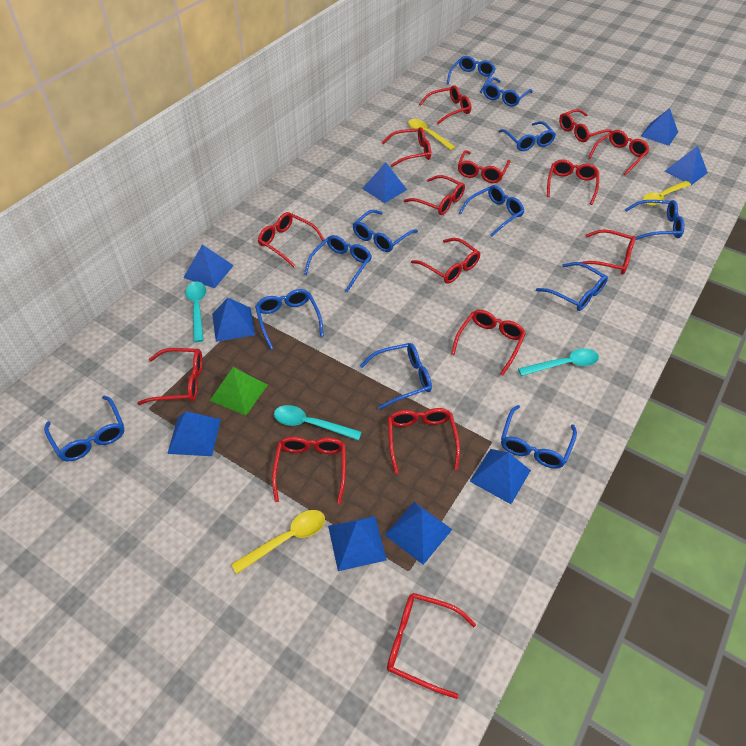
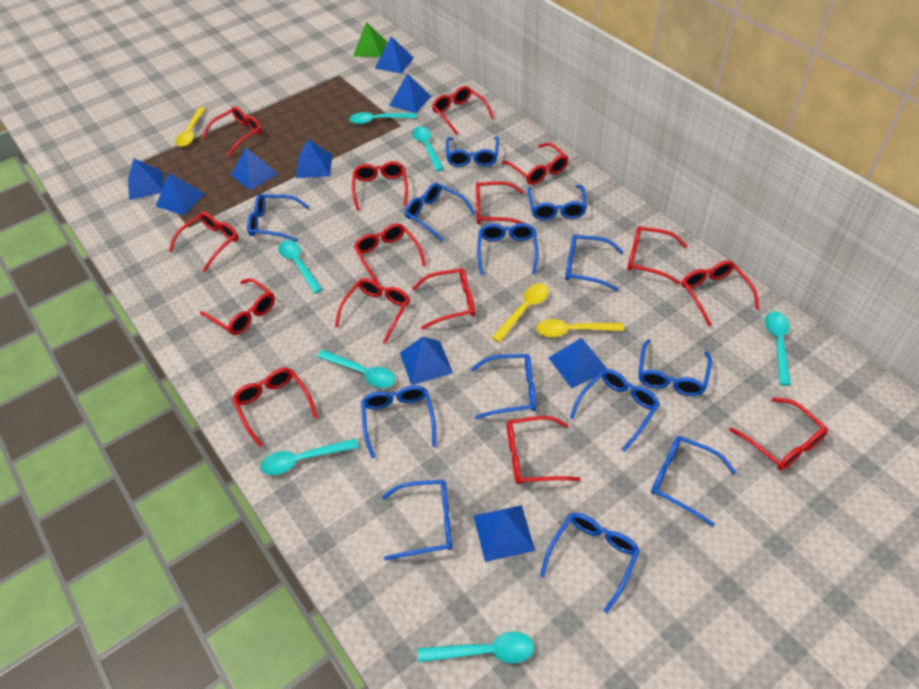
blue glasses: [44,396,125,461] [255,289,324,350] [304,235,372,292] [353,210,418,252] [360,343,432,410] [446,56,496,93] [459,185,524,237] [483,77,533,107] [498,121,556,151] [501,405,577,469] [536,262,608,311] [625,200,685,240] = 12 -> [247,194,309,242] [361,385,436,458] [382,480,452,561] [405,183,475,241] [446,137,499,167] [471,354,536,419] [477,223,538,275] [527,185,587,220] [540,513,640,613] [565,234,624,291] [569,369,660,452] [638,339,712,396] [651,436,737,527] = 13
turquoise spoon: [185,281,206,342] [274,405,362,441] [518,348,599,376] = 3 -> [260,439,358,475] [278,240,322,294] [317,350,395,388] [349,112,416,124] [412,126,444,171] [418,632,534,663] [765,311,791,386] = 7

